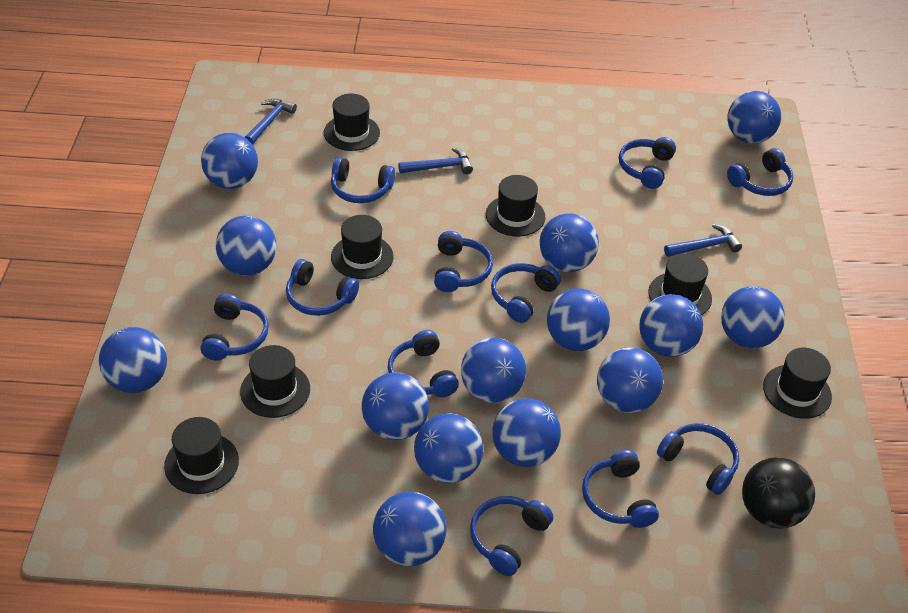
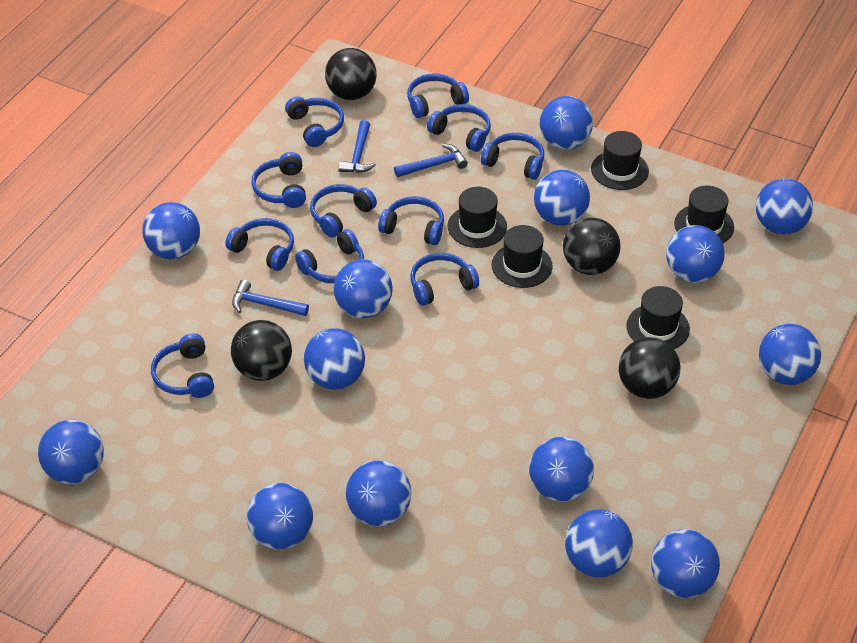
black ball: [742,457,815,529] = 1 -> [231,320,292,381] [325,48,377,100] [563,218,621,275] [619,337,680,399] = 4
black hat: [164,417,239,494] [240,345,310,418] [324,93,380,151] [331,215,394,279] [486,175,545,237] [649,253,712,315] [763,348,832,419] = 7 -> [448,187,507,248] [492,225,553,288] [591,131,649,190] [626,286,690,349] [674,185,734,243] = 5

